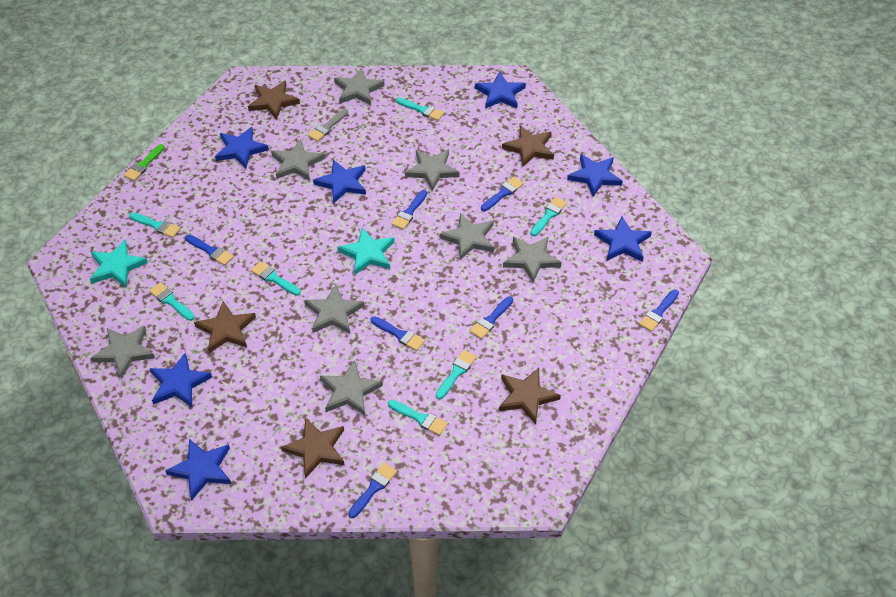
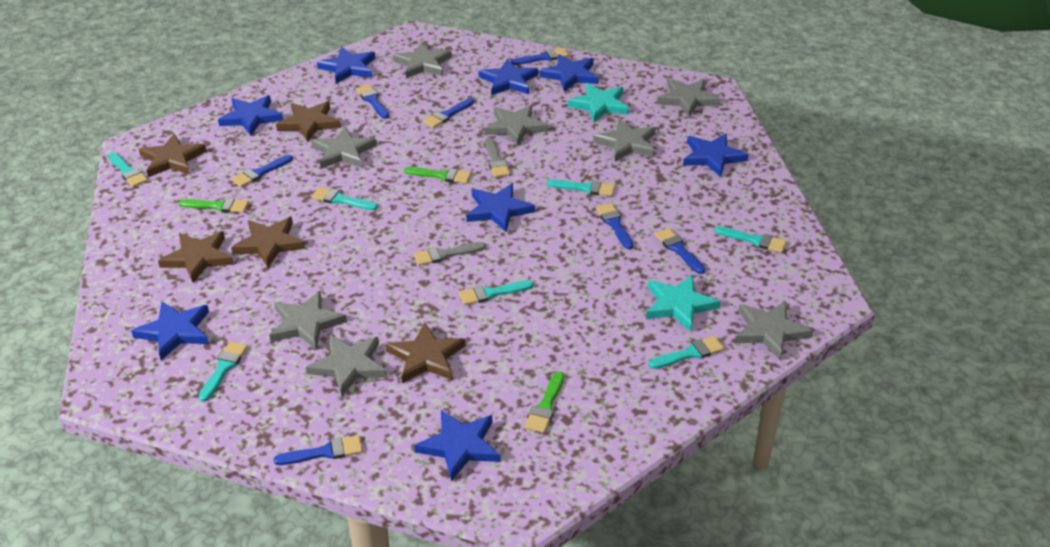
blue star: [149,353,212,407] [165,439,231,500] [215,127,269,168] [313,160,366,204] [475,71,526,109] [567,154,623,197] [594,217,652,262] = 7 -> [131,302,209,360] [218,95,283,136] [317,47,375,84] [414,410,500,482] [466,184,535,232] [478,59,538,96] [539,54,598,92] [683,134,748,177] = 8
green brush: [124,144,165,181] = 1 -> [179,198,249,213] [404,167,471,184] [525,371,564,433] = 3
grey brush: [308,109,348,142] = 1 -> [413,242,486,266] [485,138,510,177] = 2

